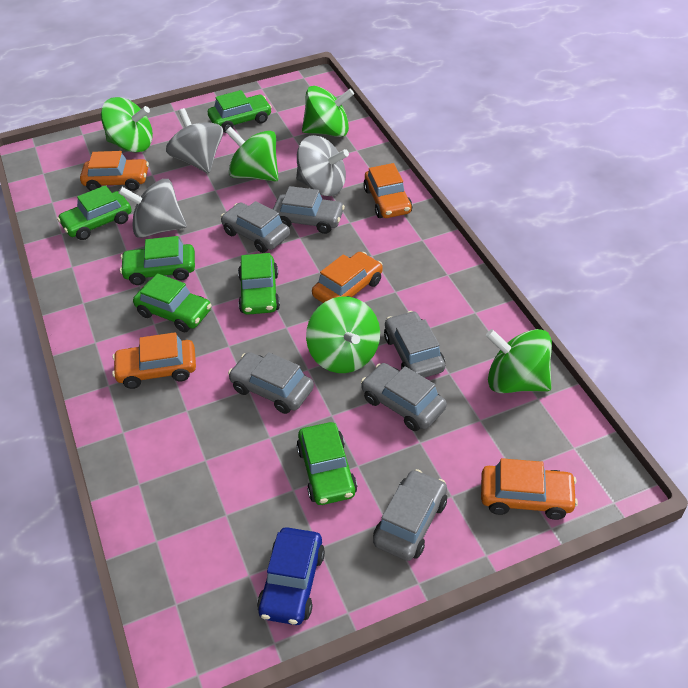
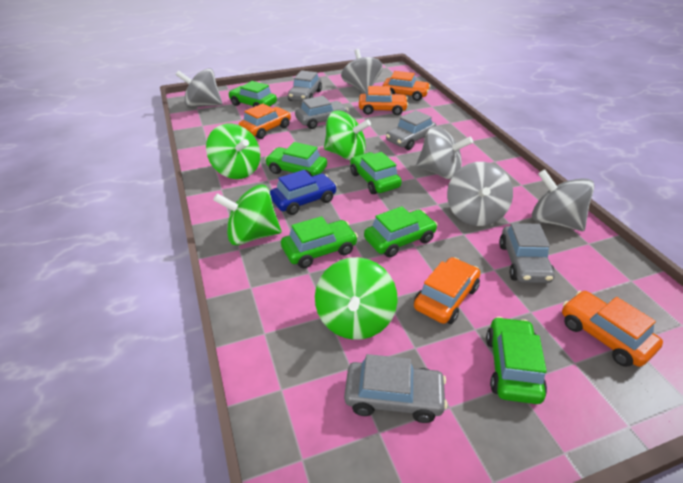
green spinning top: [101,97,153,153] [225,126,278,181] [302,86,354,137] [306,296,380,373] [486,329,552,393] = 5 -> [206,124,260,179] [213,185,282,245] [315,257,398,340] [324,111,371,160] = 4
grey car: [221,201,290,253] [228,352,314,414] [273,186,345,234] [361,363,447,431] [373,469,447,561] [384,311,445,378] = 6 -> [288,70,322,102] [295,96,348,129] [344,354,448,423] [386,110,436,150] [499,223,555,283] = 5
grey spinning top: [118,179,187,238] [166,108,223,173] [296,135,349,196] = 3 -> [175,68,223,108] [341,49,383,94] [416,126,473,180] [447,162,513,226] [532,169,594,231] = 5

